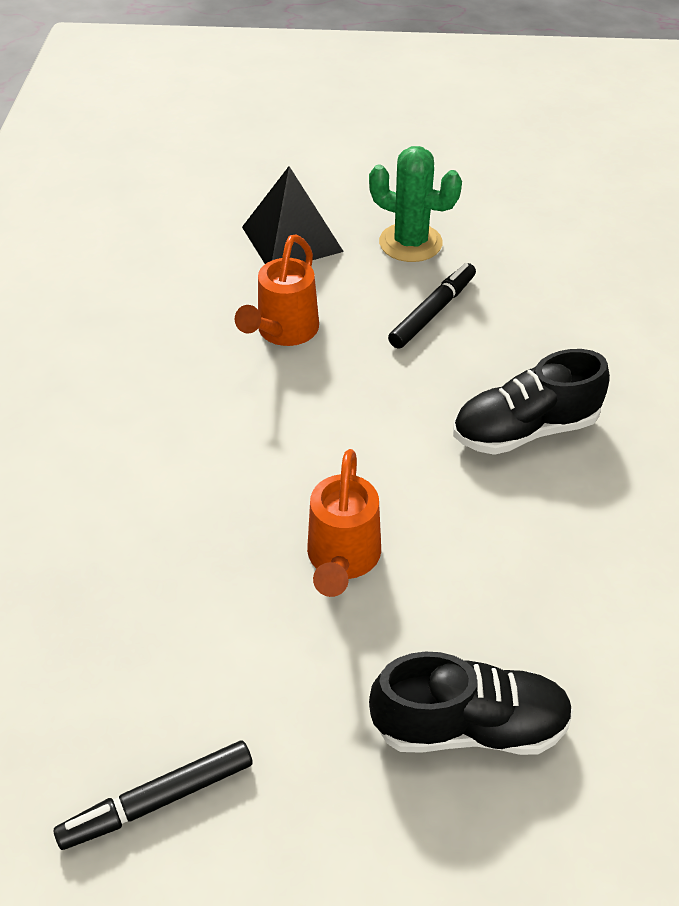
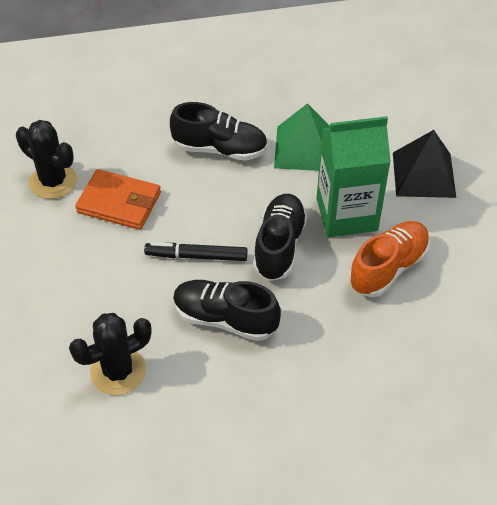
black cactus: none = 0 -> [16,120,77,199] [69,313,152,395] = 2
black marker: [54,741,252,850] [388,263,476,349] = 2 -> [144,242,247,261] = 1
black shoe: [369,651,573,755] [453,349,610,455] = 2 -> [170,102,268,161] [173,280,281,341] [253,194,307,281] = 3
green cactus: [369,146,462,262] = 1 -> none = 0
green carton: none = 0 -> [316,116,391,237] = 1
green pyramid: none = 0 -> [274,103,330,171] = 1
orange shoe: none = 0 -> [349,221,430,297] = 1
orange wallet: none = 0 -> [75,169,161,230] = 1
orange watering can: [235,235,319,346] [307,449,381,597] = 2 -> none = 0

